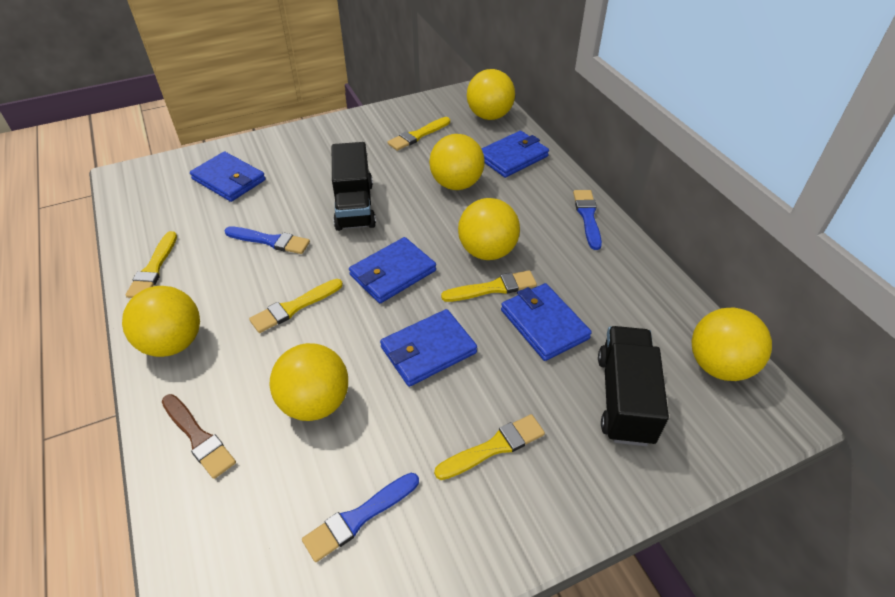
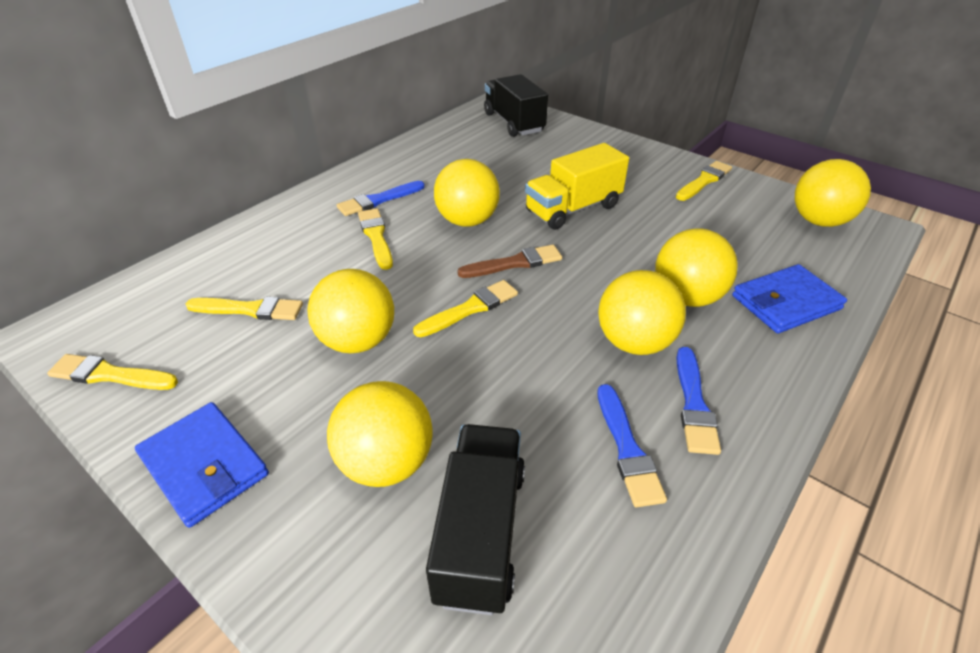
blue wallet: [190,151,265,202] [349,237,436,303] [380,309,477,387] [481,131,549,178] [501,283,592,361] = 5 -> [135,402,269,528] [732,264,847,333] = 2
yellow truck: none = 0 -> [525,143,629,230] = 1

